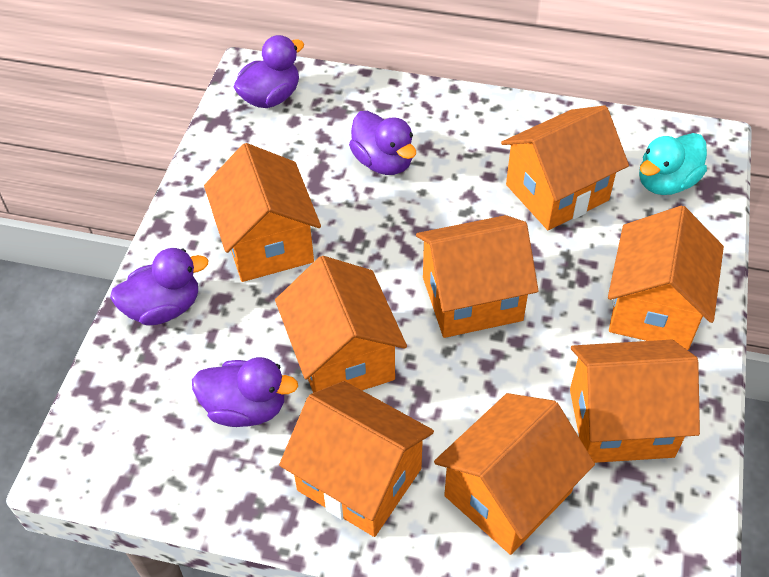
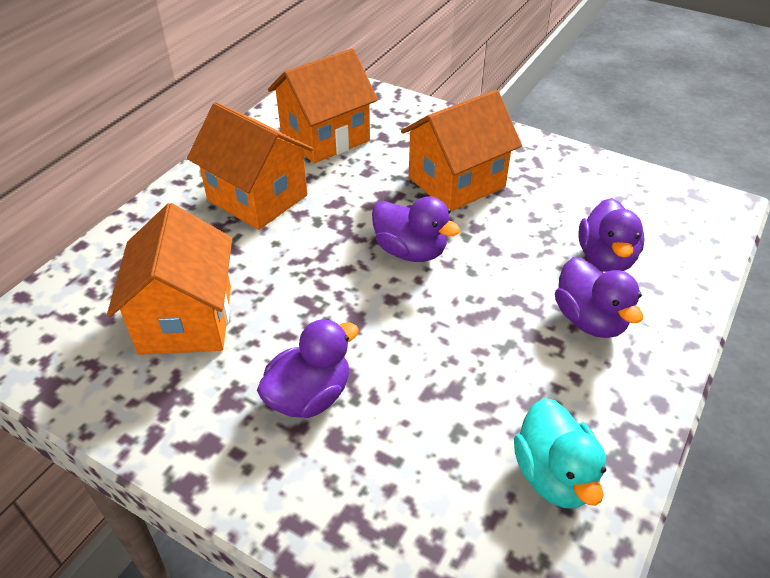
orange house: [204,143,321,282] [275,256,407,393] [279,381,434,537] [416,215,539,338] [434,393,595,555] [501,105,629,230] [570,340,700,463] [608,206,724,350] = 8 -> [107,203,232,355] [187,102,313,230] [268,48,378,163] [401,90,522,211] = 4

